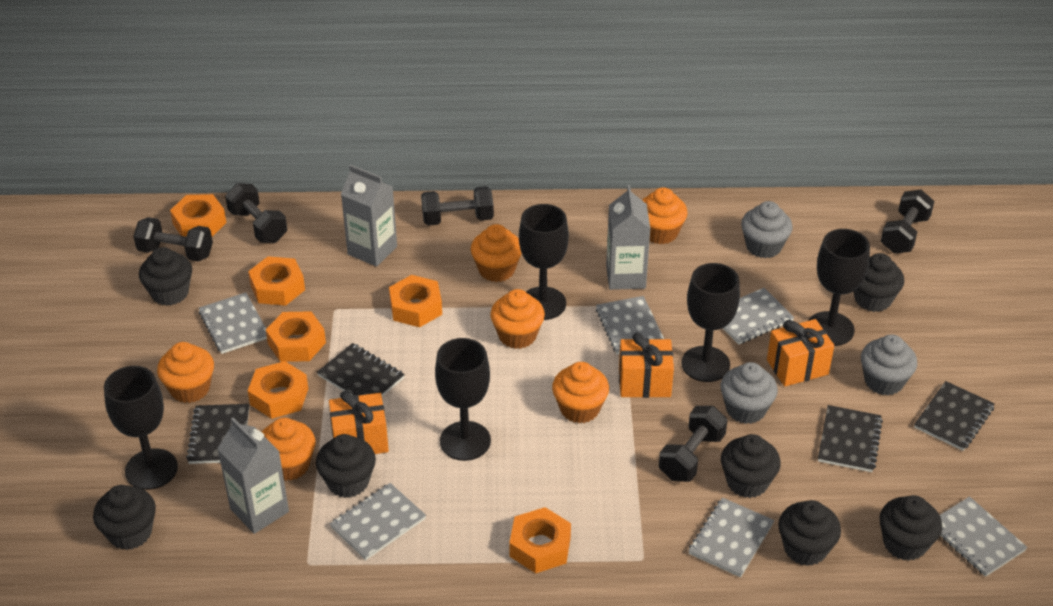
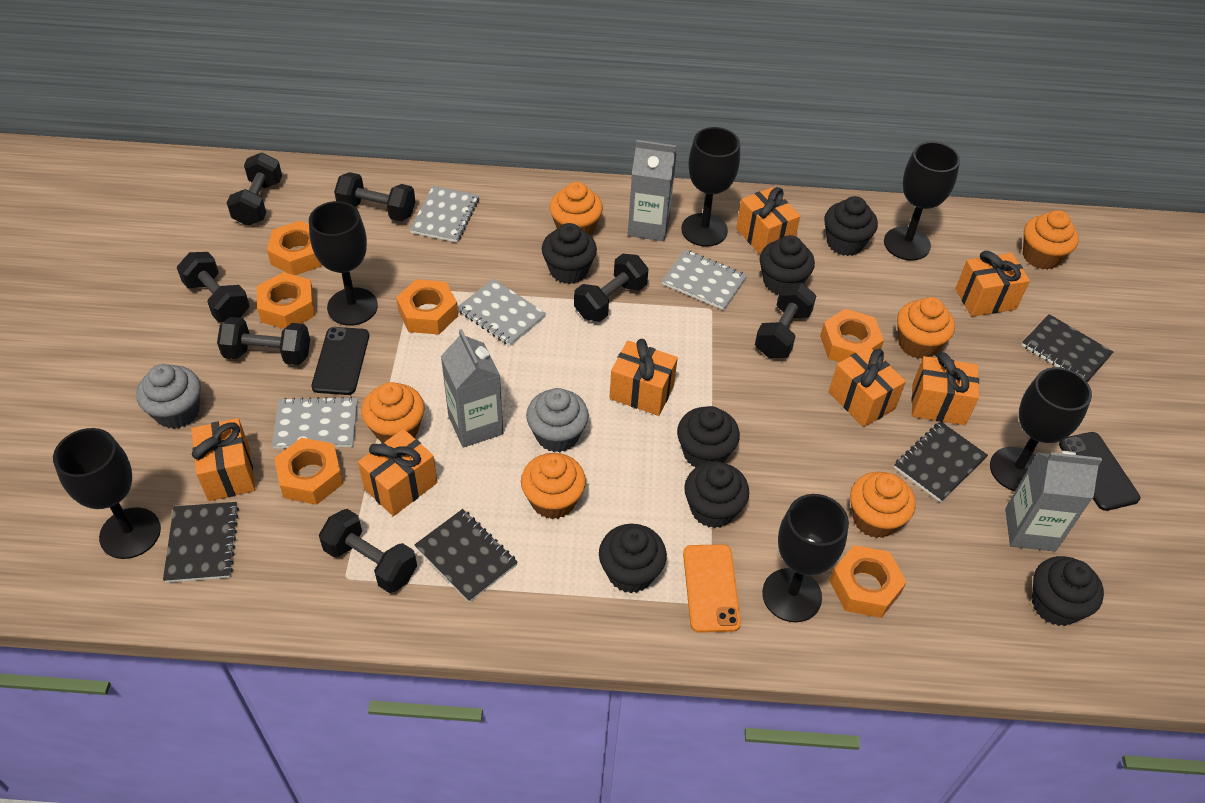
black dumbbell: [133,217,213,262] [225,183,287,243] [421,186,494,226] [659,406,727,482] [881,190,934,253] = 5 -> [177,252,250,322] [217,317,310,365] [227,153,282,226] [319,509,417,593] [334,172,415,221] [574,254,649,322] [755,283,816,358] = 7
black goblet: [104,366,178,490] [435,338,491,461] [519,204,569,320] [681,263,740,382] [808,229,870,346] = 5 -> [53,428,161,559] [309,201,378,326] [681,127,740,247] [762,494,849,622] [884,142,960,261] [990,367,1092,492] = 6
black phone: none = 0 -> [311,327,369,395] [1059,432,1140,511] = 2
grey cupcake: [720,362,778,424] [741,201,793,258] [861,335,917,395] = 3 -> [136,364,201,429] [526,388,589,453] = 2
grey notebook: [199,292,267,354] [330,483,426,560] [596,296,664,354] [688,497,774,578] [723,288,794,345] [940,496,1028,577] = 6 -> [272,397,358,449] [410,186,479,242] [458,279,546,346] [662,250,747,310] = 4
orange gift: [329,391,389,454] [619,333,674,398] [767,319,834,387] = 3 -> [191,418,255,501] [358,429,437,516] [609,339,678,416] [736,187,800,254] [829,346,906,427] [911,352,979,425] [955,251,1030,317] = 7
orange phone: none = 0 -> [683,544,741,633] = 1

